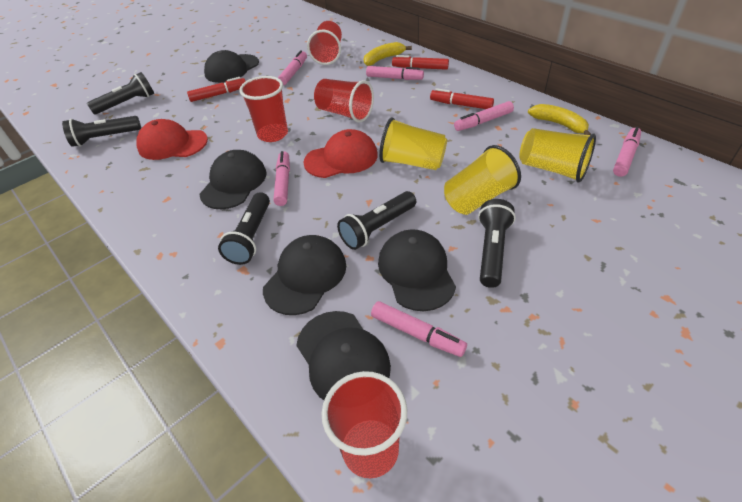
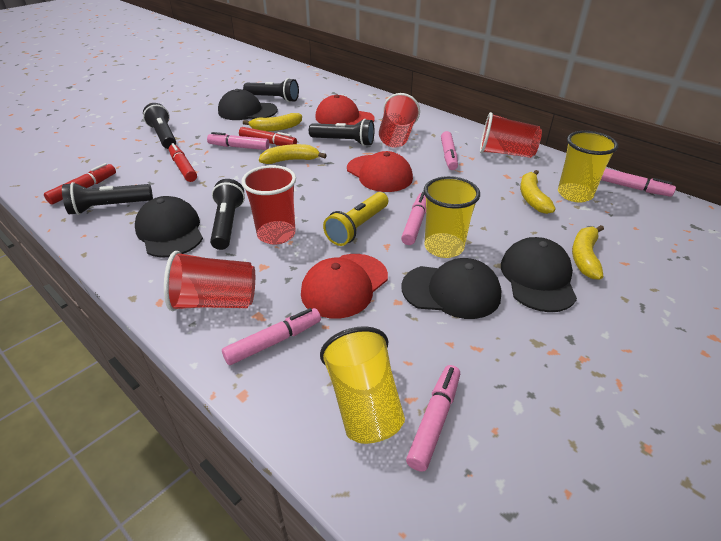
black cap: [199,150,266,209] [204,50,259,83] [263,235,346,315] [296,311,391,400] [378,229,456,311] = 5 -> [135,196,203,258] [218,89,278,120] [401,258,502,319] [501,237,577,312] = 4
red cap: [136,119,208,160] [303,129,378,178] = 2 -> [301,254,388,319] [315,95,375,125] [347,151,413,192] = 3
yellow banana: [364,42,412,66] [528,104,591,135] = 2 -> [243,113,302,132] [259,144,327,164] [520,170,556,214] [572,225,604,280] = 4
yellow flashlight: none = 0 -> [323,192,388,246] = 1

